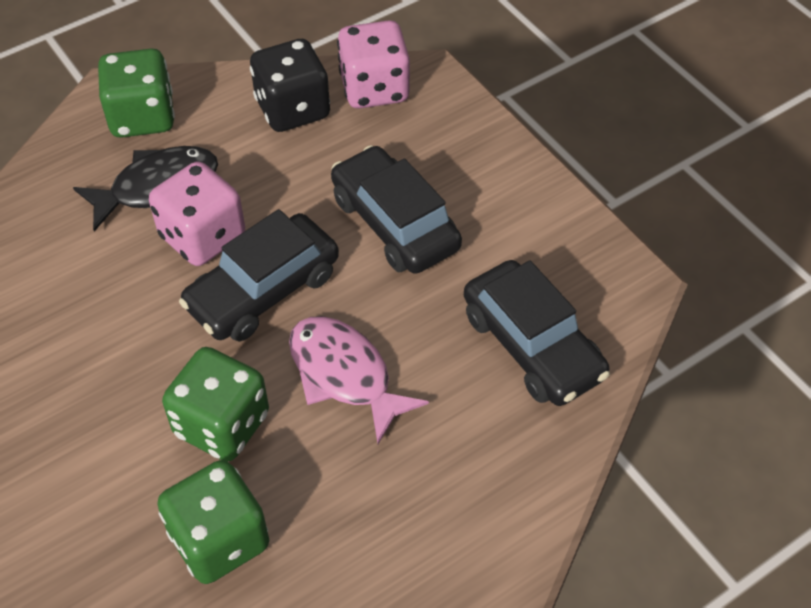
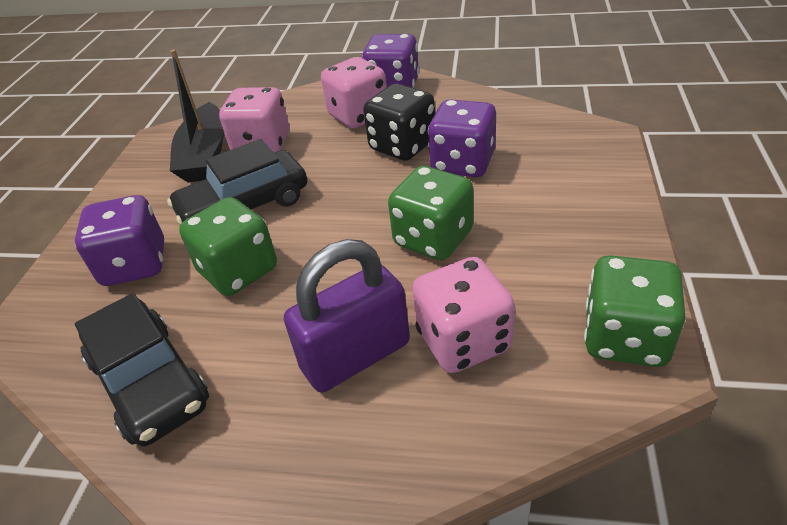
black boat: none = 0 -> [170,50,224,182] = 1
black car: [179,209,339,342] [331,145,462,274] [464,260,610,406] = 3 -> [75,293,209,446] [167,139,307,225] = 2
black fish: [73,146,218,231] = 1 -> none = 0
pink dice: [149,162,245,266] [337,20,410,109] = 2 -> [219,87,289,153] [321,57,387,128] [412,257,515,373] = 3
pink fish: [289,316,429,444] = 1 -> none = 0
purple dice: none = 0 -> [75,195,164,286] [362,34,419,88] [428,99,496,177] = 3
purple padlock: none = 0 -> [284,239,410,393] = 1

